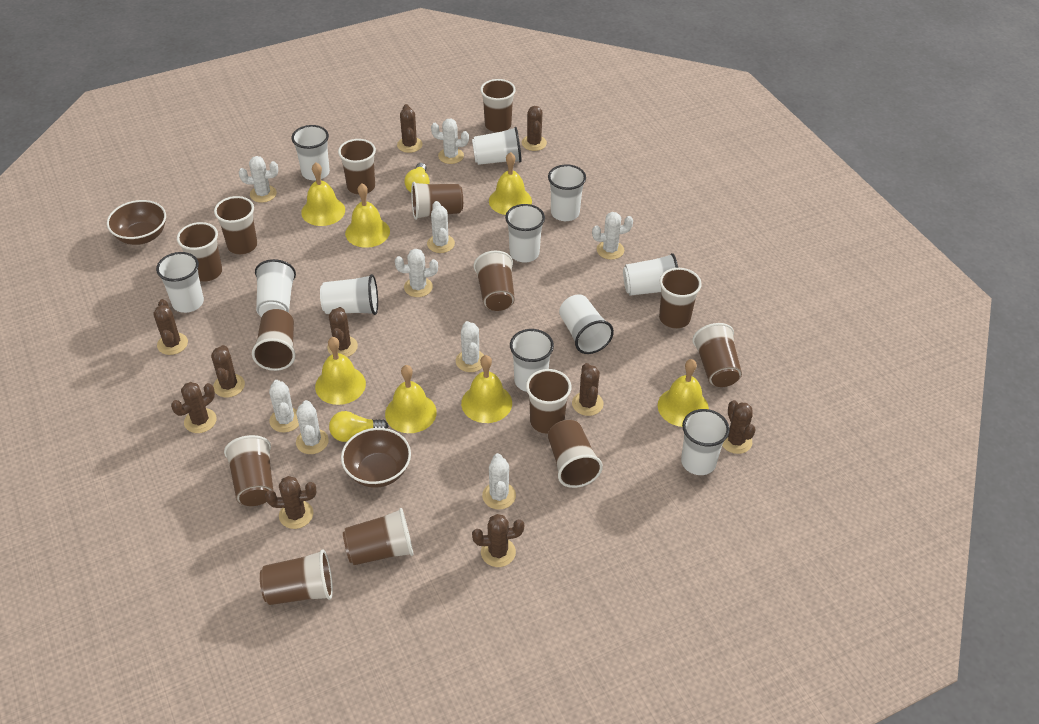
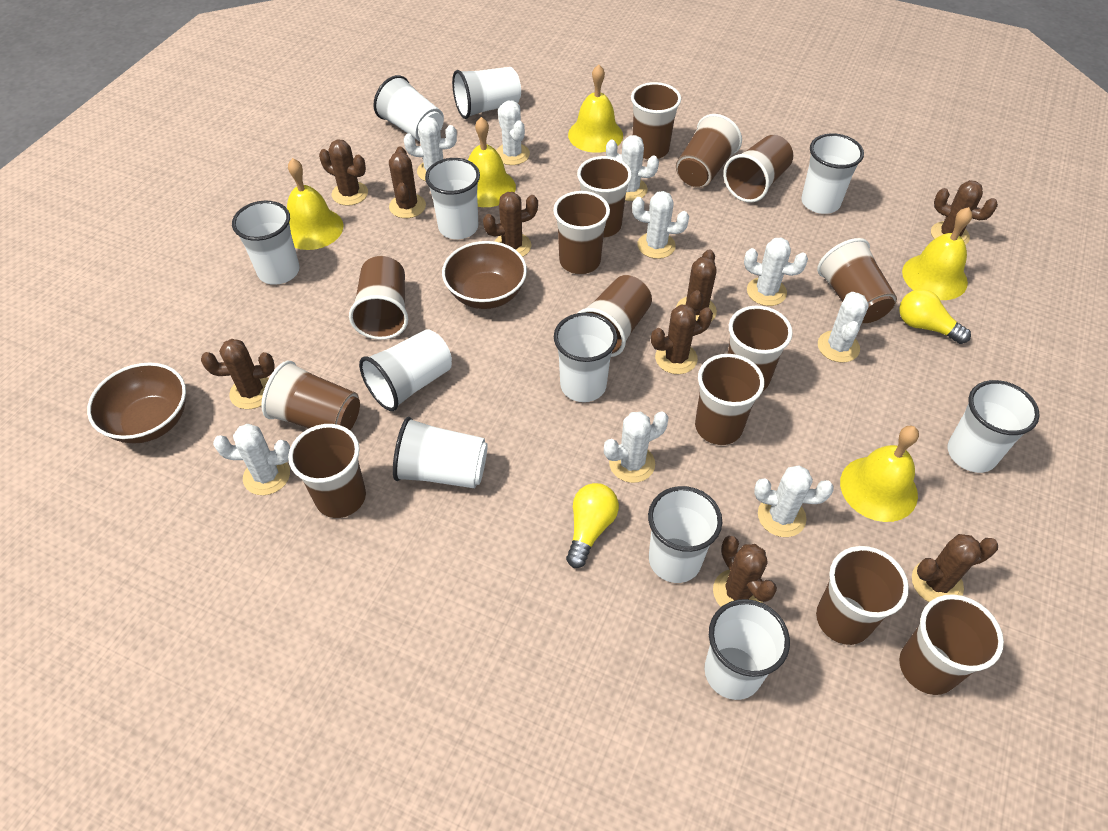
brown cactus: [153,299,188,355] [171,382,217,433] [211,345,245,397] [265,476,316,529] [327,307,358,357] [397,104,423,153] [472,514,524,567] [522,106,547,151] [572,363,604,416] [722,400,756,454] = 10 -> [201,339,275,409] [319,139,368,206] [389,147,426,218] [483,192,538,257] [651,305,713,374] [676,249,717,321] [713,536,777,607] [912,534,998,602] [931,180,998,245] = 9
yellow bell: [301,163,345,226] [315,337,366,405] [345,184,390,248] [385,365,437,433] [461,355,512,423] [489,152,532,215] [658,359,709,427] = 7 -> [287,158,343,250] [468,117,516,207] [568,65,623,153] [840,426,919,522] [902,207,972,300] = 5

